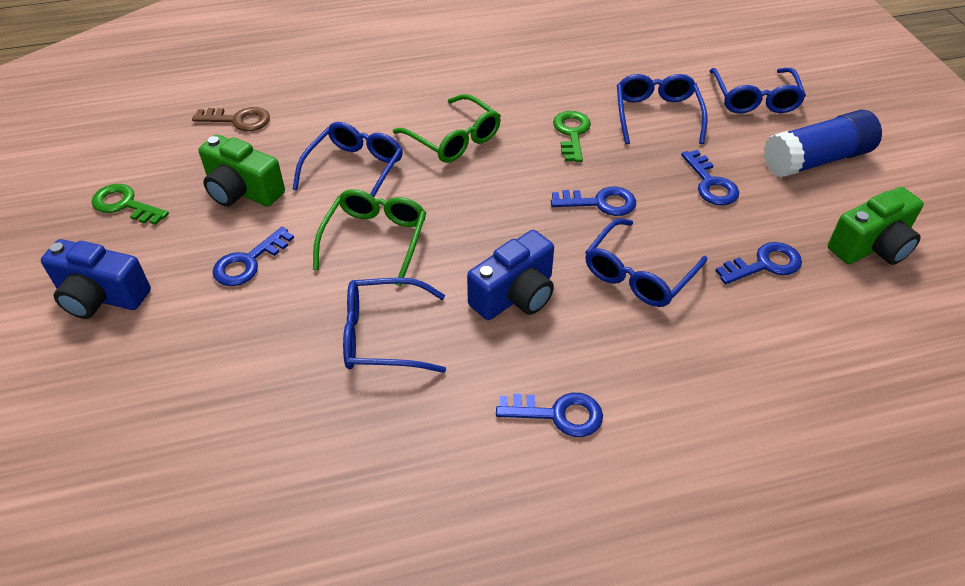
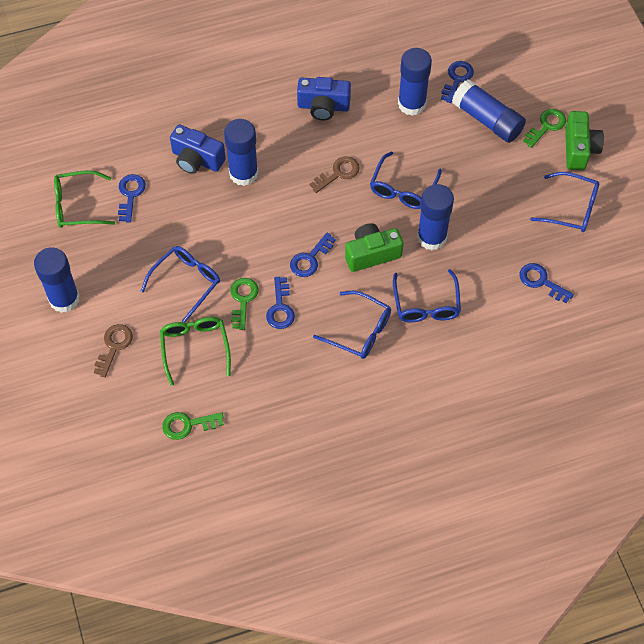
blue glue stick: [764,109,882,178] = 1 -> [34,247,80,313] [224,119,258,186] [398,48,432,116] [417,184,454,250] [452,79,526,143] = 5
brown key: [192,107,270,131] = 1 -> [94,324,133,378] [310,157,360,193] = 2
green key: [92,184,169,225] [553,111,591,162] = 2 -> [162,412,224,440] [230,278,259,330] [523,109,566,148] = 3

